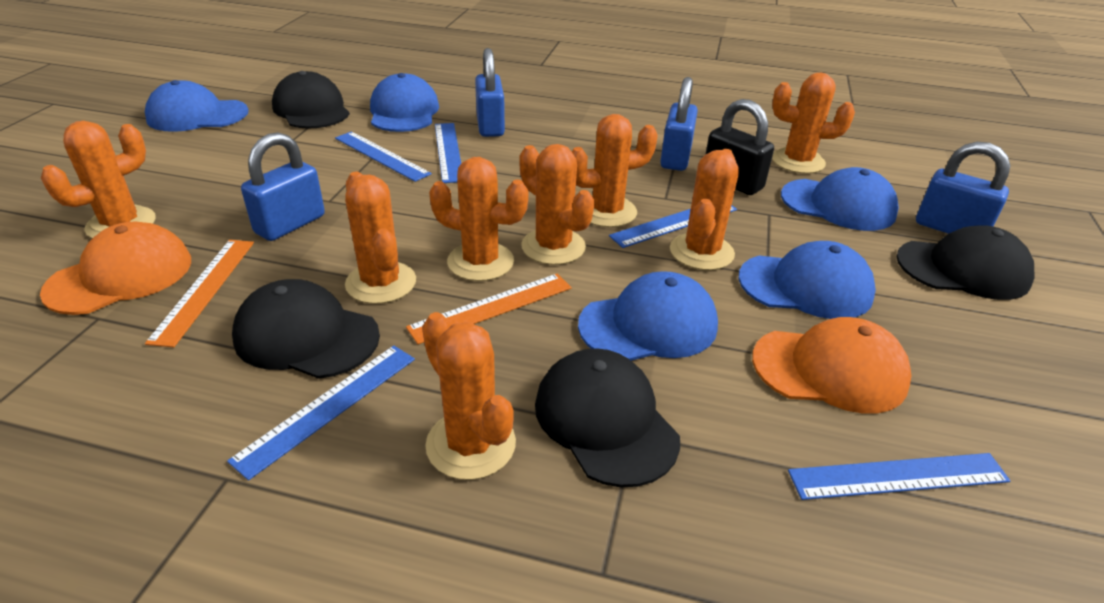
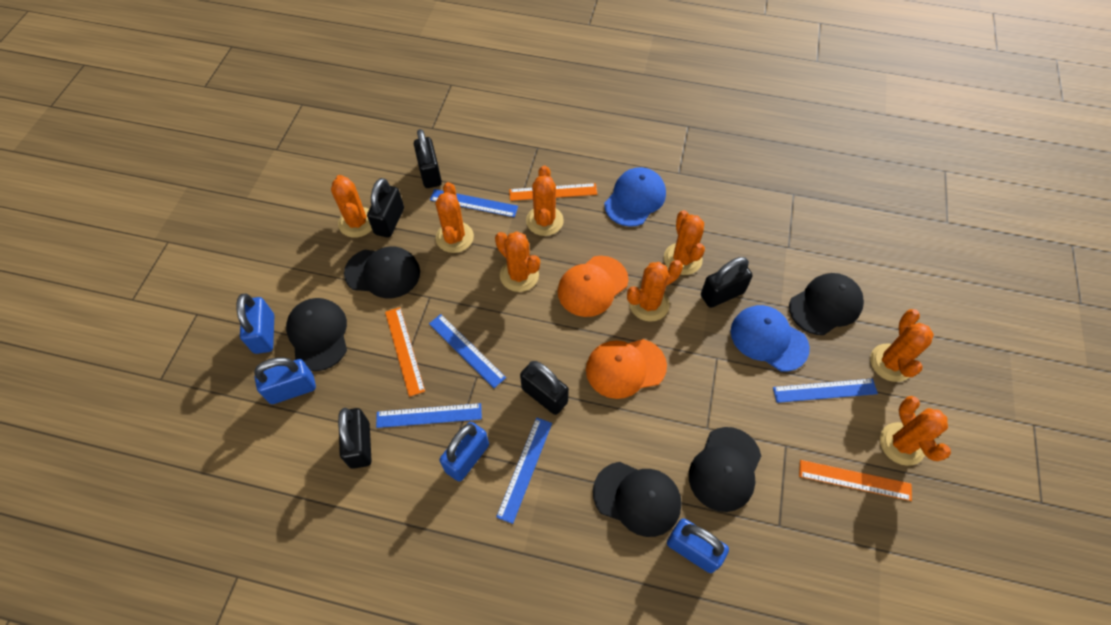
black cap: [232,279,380,379] [272,71,350,129] [535,348,680,487] [896,225,1035,300] = 4 -> [286,298,347,371] [344,247,420,298] [593,462,681,537] [689,427,761,512] [789,273,864,335] = 5
black padlock: [705,99,774,195] = 1 -> [338,408,372,469] [367,178,404,238] [414,129,442,188] [520,361,569,415] [701,257,753,308] = 5
blue cap: [145,80,249,132] [370,73,439,132] [578,271,718,361] [739,241,876,319] [781,167,899,231] = 5 -> [604,167,666,227] [731,305,810,371] = 2
orange ruler: [145,240,254,347] [406,274,572,344] = 2 -> [385,307,425,397] [509,183,597,201] [799,460,912,501] = 3

